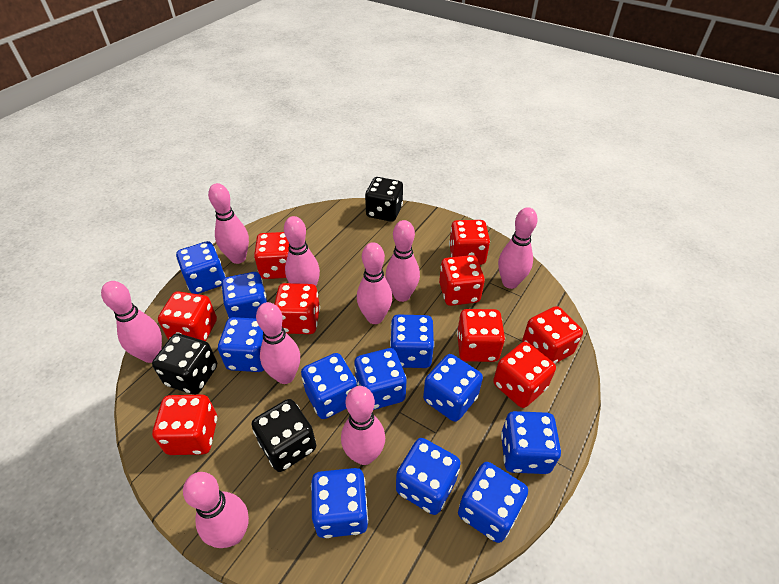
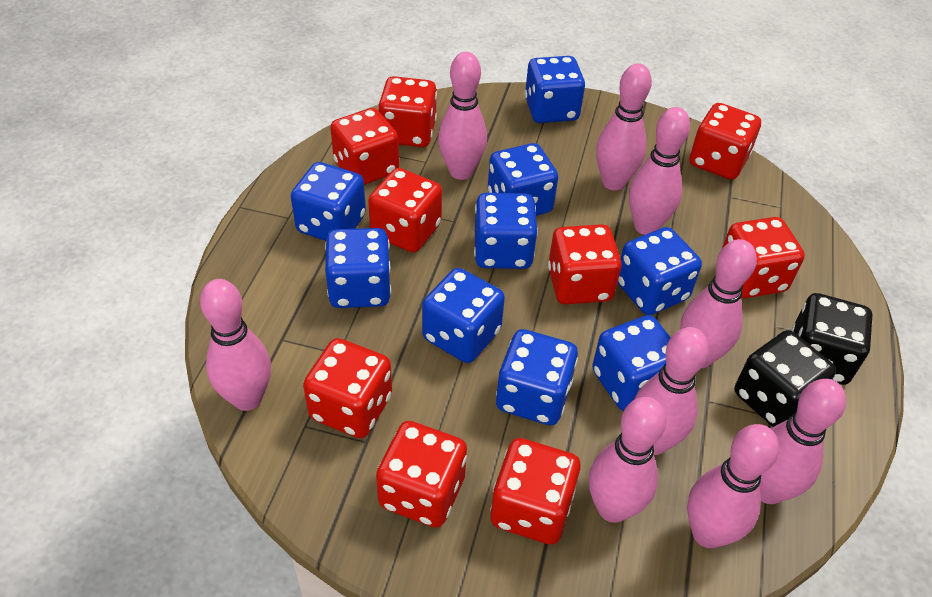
black dice: [152,333,217,395] [252,399,316,472] [365,177,403,222] = 3 -> [735,330,836,427] [791,293,872,385] = 2
blue dice: [176,241,226,294] [218,317,264,372] [221,272,267,319] [301,353,357,419] [311,468,368,538] [354,348,407,410] [390,314,434,368] [396,438,461,515] [423,354,483,422] [458,462,528,543] [501,411,561,474] = 11 -> [291,162,366,241] [325,228,391,308] [422,268,505,363] [474,193,538,269] [488,143,558,216] [496,329,578,425] [525,56,585,123] [592,315,671,411] [618,227,702,315] = 9

